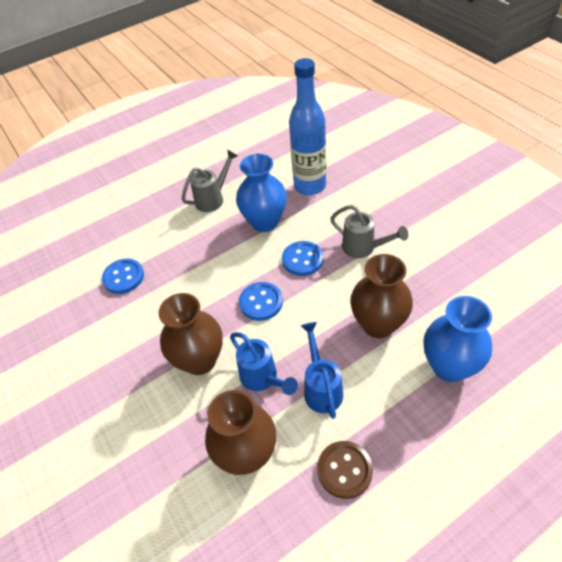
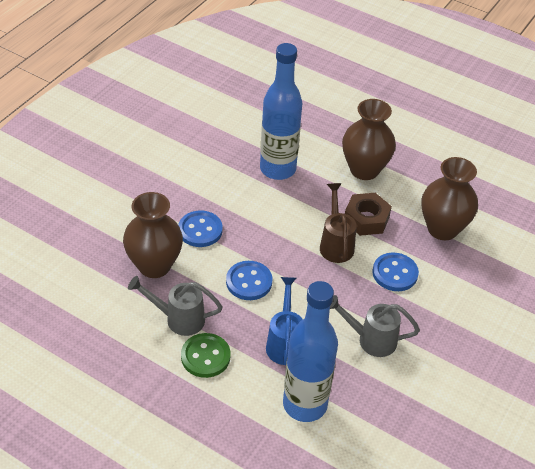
blue bottle: [289,58,326,195] = 1 -> [260,43,302,180] [283,281,338,422] = 2
blue vase: [236,154,287,232] [423,296,492,382] = 2 -> none = 0
blue watering can: [230,332,298,395] [301,322,343,419] = 2 -> [266,277,303,365] = 1
brown button: [317,441,373,499] = 1 -> none = 0
brown nut: none = 0 -> [345,193,392,236] = 1
brown watering can: none = 0 -> [320,183,357,263] = 1
green button: none = 0 -> [181,333,230,378] = 1

